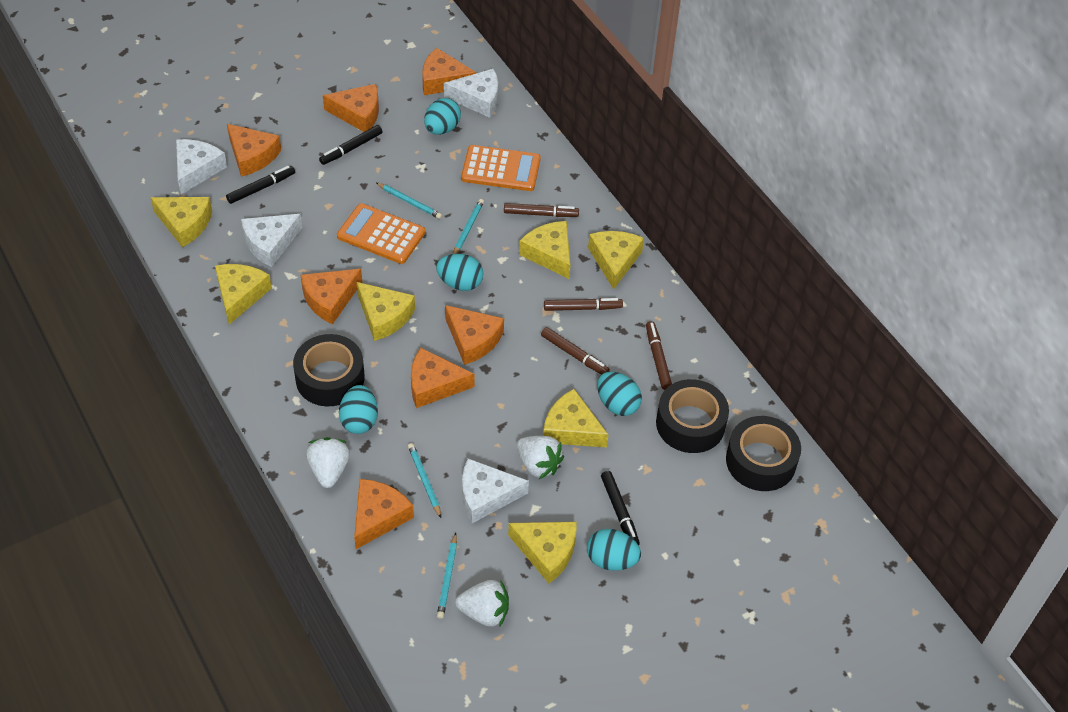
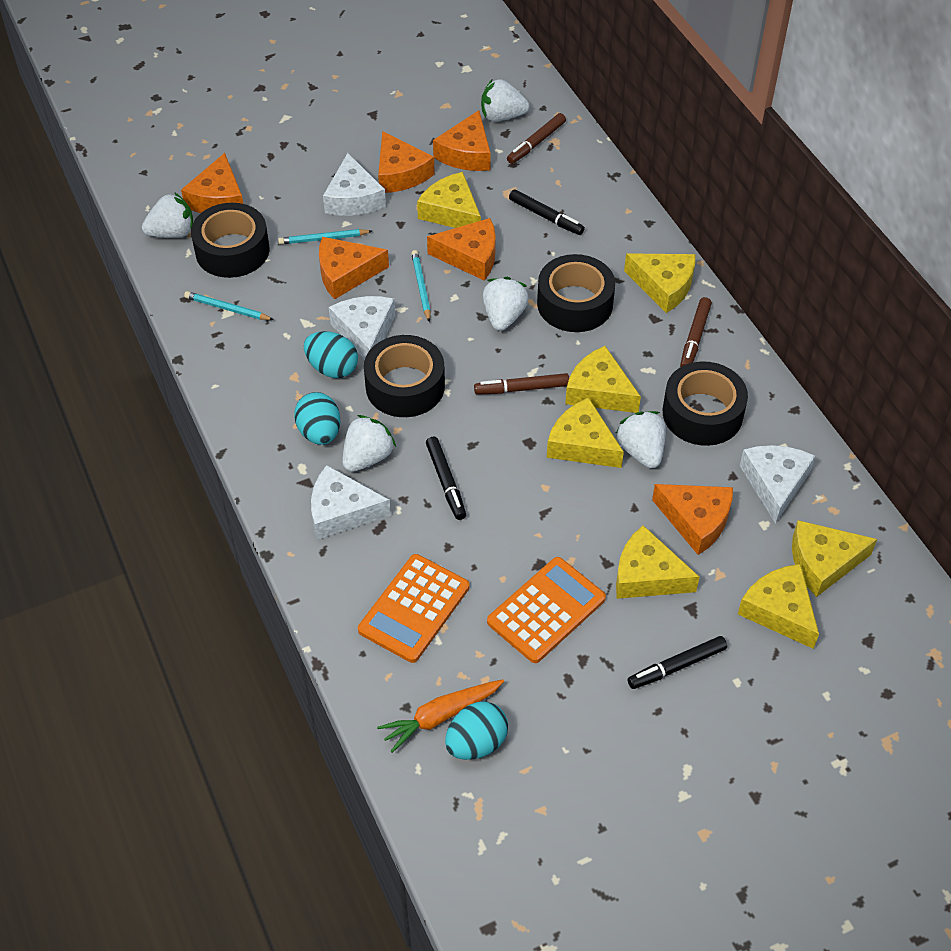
black tape: [293,334,365,406] [656,379,729,453] [726,416,801,491] = 3 -> [191,203,269,278] [364,335,445,417] [537,254,615,332] [663,361,748,446] = 4
brown marker: [504,203,579,217] [541,327,610,375] [544,298,623,311] [646,321,672,390] = 4 -> [474,373,569,395] [507,113,566,164] [680,297,712,367] = 3
orange carrot: none = 0 -> [377,679,504,753] = 1
orange cheese: [227,124,281,177] [300,269,362,324] [323,84,379,132] [354,479,414,549] [411,348,474,408] [422,48,477,95] [445,305,504,365] = 7 -> [181,153,243,213] [319,237,389,300] [378,131,435,193] [427,218,496,281] [433,110,491,171] [652,484,733,555] = 6
turquoise egg: [339,385,378,434] [424,98,461,135] [436,254,484,291] [587,529,641,571] [597,372,642,416] = 5 -> [294,392,340,445] [304,331,358,378] [445,701,508,760] = 3
turquoise pencil: [376,183,442,219] [408,443,441,518] [437,533,457,619] [453,199,484,254] = 4 -> [184,291,274,320] [278,229,372,245] [411,250,431,322] = 3
white strawberry: [306,437,350,488] [455,580,509,626] [517,436,564,479] = 3 -> [142,192,193,238] [342,415,396,472] [481,79,529,121] [483,277,529,331] [616,411,666,468] = 5

